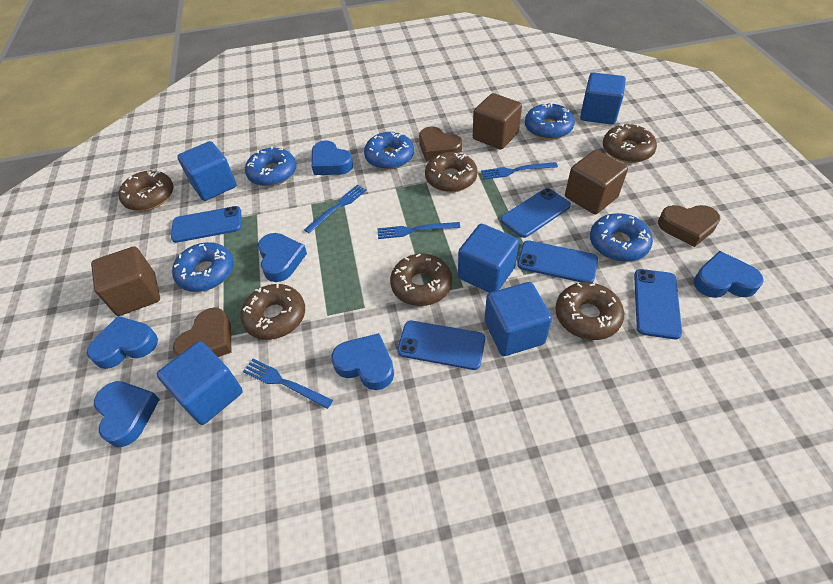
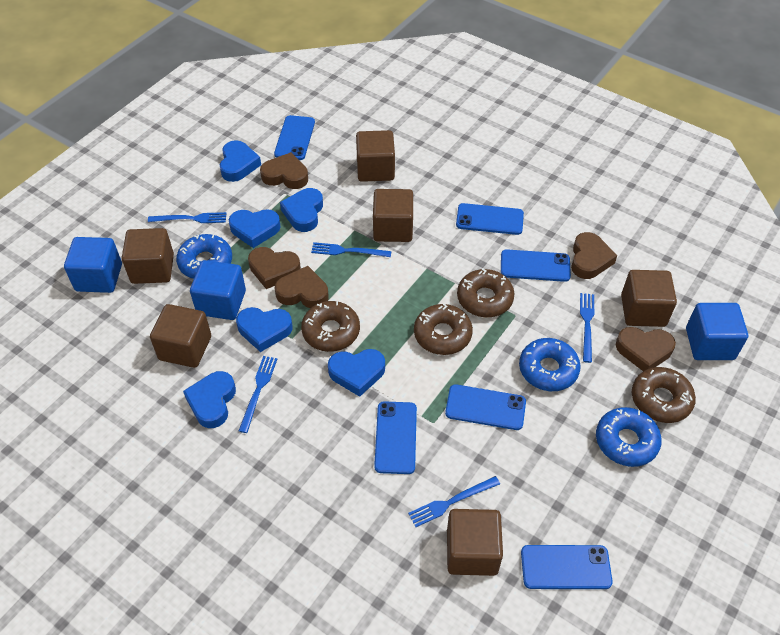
blue cube: [157,341,243,425] [177,141,237,201] [458,224,519,293] [484,282,552,356] [580,72,626,125] = 5 -> [64,237,122,293] [190,260,246,320] [686,303,748,360] = 3
blue donut: [172,242,234,292] [245,146,296,186] [364,131,414,170] [525,102,574,140] [590,213,653,262] = 5 -> [176,234,232,279] [519,338,581,391] [596,407,662,467] = 3
blue fork: [243,359,333,409] [304,185,367,233] [378,222,460,239] [481,162,558,179] = 4 -> [148,212,227,223] [239,356,277,433] [311,242,392,257] [408,476,500,527] [580,293,594,363] = 5
blue phone: [171,206,242,243] [397,321,485,370] [501,188,571,238] [517,240,598,283] [634,269,682,339] = 5 -> [274,115,315,160] [374,401,417,474] [445,384,526,430] [456,203,524,235] [501,249,571,282] [521,545,613,589] = 6
brown cube: [91,246,160,316] [473,93,522,150] [565,150,628,214] = 3 -> [122,228,174,284] [150,304,211,368] [356,130,395,182] [373,189,413,242] [447,509,503,576] [621,270,677,327] = 6
brown donut: [119,170,174,211] [240,284,305,340] [390,254,452,306] [425,152,477,192] [555,282,624,340] [603,124,657,163] = 6 -> [301,301,360,352] [414,304,473,355] [457,269,514,317] [632,367,696,423] = 4
brown heart: [173,308,231,357] [419,127,462,161] [658,205,721,247] = 3 -> [248,247,301,289] [260,152,308,189] [275,266,329,308] [571,232,617,279] [616,327,676,371] = 5

